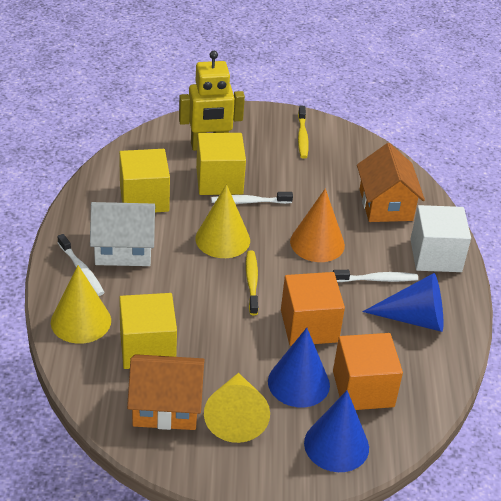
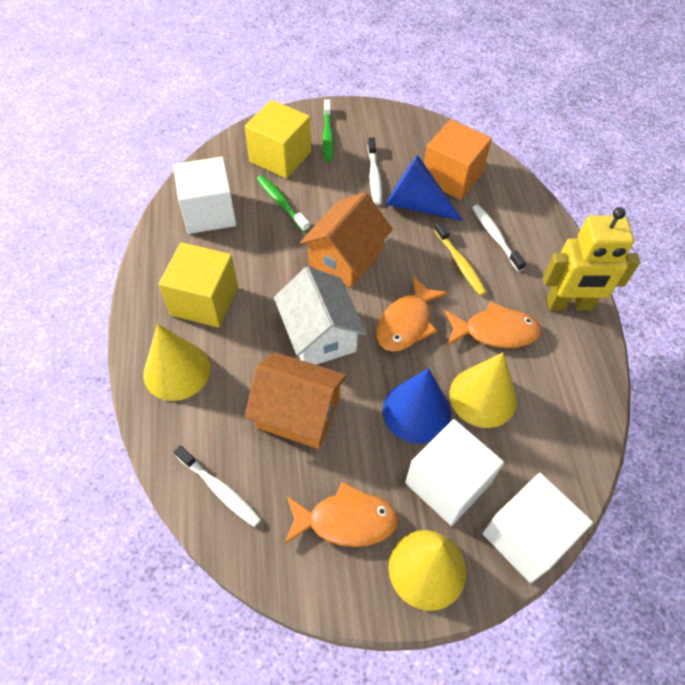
blue cone: [268,328,330,407] [304,391,369,472] [362,273,443,332] = 3 -> [383,368,451,444] [386,155,463,221] = 2
green toothbrush: none = 0 -> [257,175,310,232] [323,100,334,162] = 2
orange cone: [290,189,345,262] = 1 -> none = 0
orange cube: [281,272,345,346] [333,333,403,410] = 2 -> [424,119,492,200] = 1
orange fish: none = 0 -> [284,482,399,547] [376,276,448,352] [445,301,541,348] = 3
white cube: [410,205,471,272] = 1 -> [173,157,236,234] [405,419,504,526] [482,473,593,583] = 3
yellow cube: [119,149,170,212] [119,293,177,369] [196,133,246,195] = 3 -> [159,242,238,328] [245,100,311,179] = 2
yellow toothbrush: [246,250,258,315] [298,105,309,159] = 2 -> [434,222,487,296] = 1

